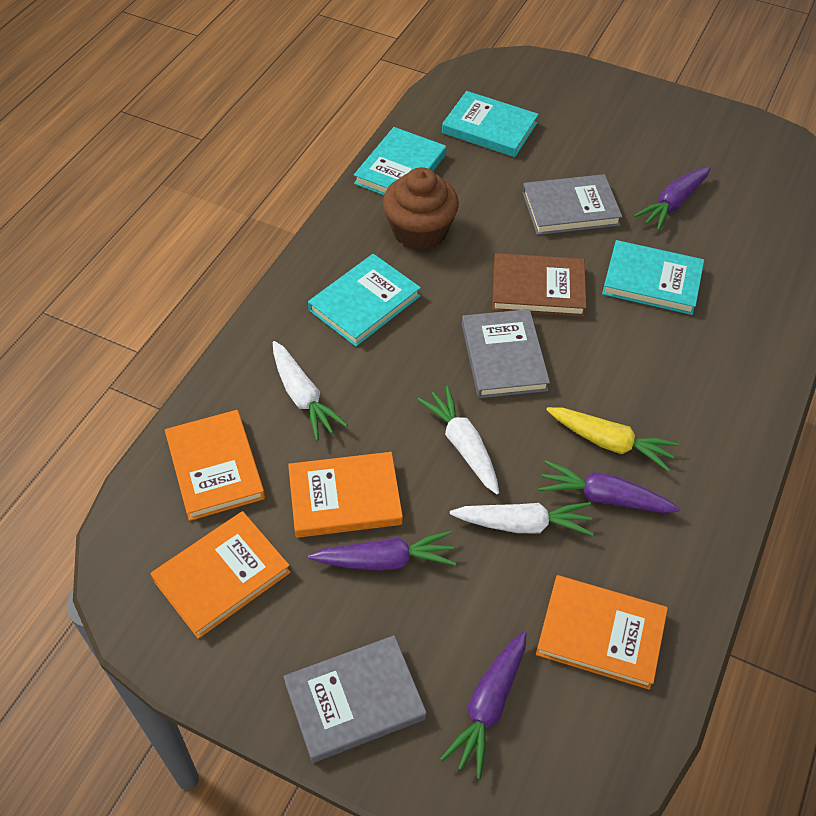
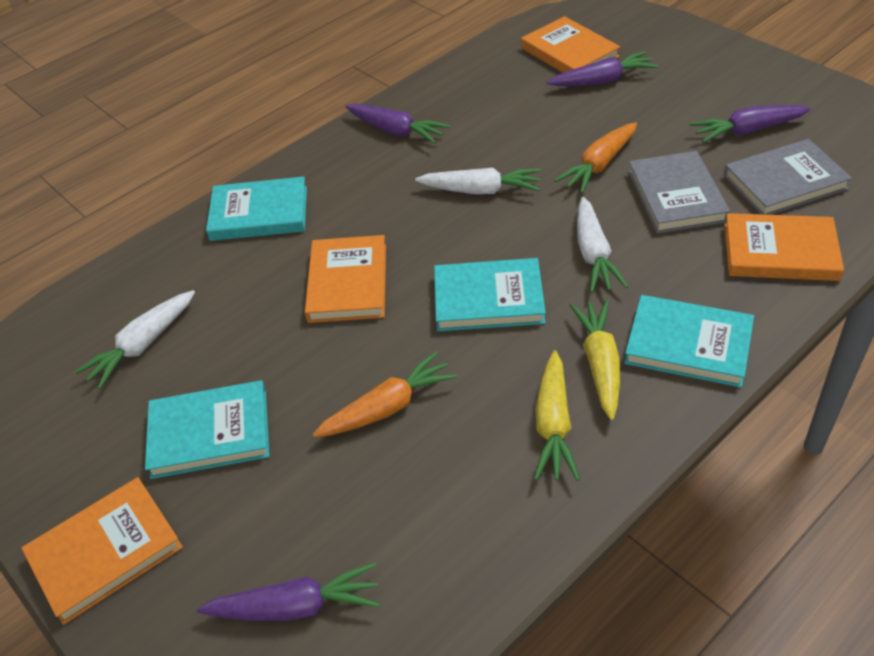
brown book: [492,253,586,317] = 1 -> none = 0
brown cupcake: [383,167,459,250] = 1 -> none = 0
grey book: [284,635,427,763] [462,309,550,398] [522,174,622,235] = 3 -> [628,151,730,234] [724,139,852,215] = 2
orange carrot: none = 0 -> [312,351,457,437] [554,122,637,193] = 2
yellow carrot: [546,407,679,472] = 1 -> [534,350,580,481] [570,300,620,420] = 2

